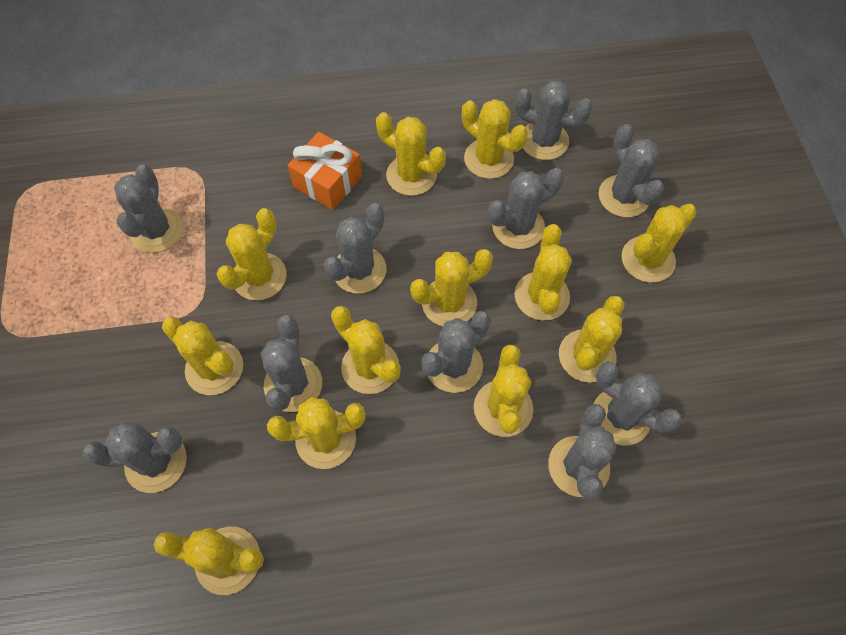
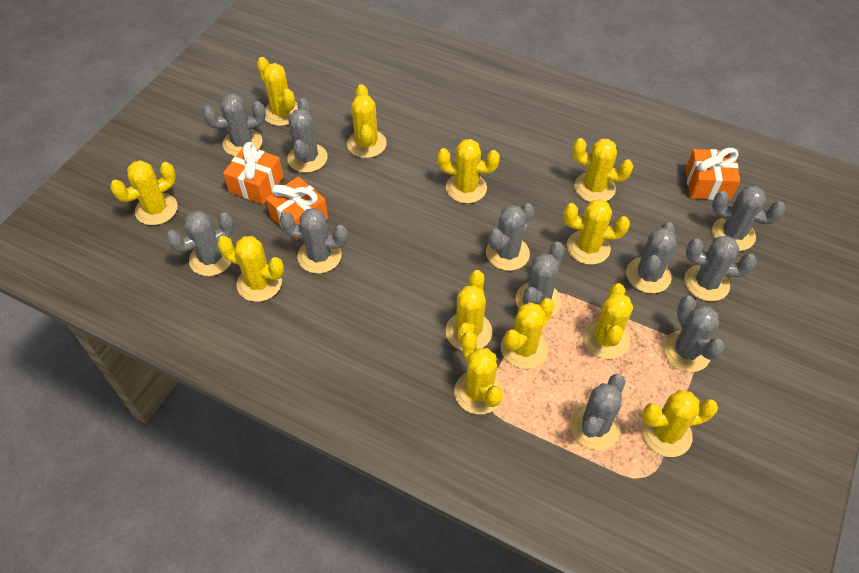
grey cactus: [83,422,187,493] [114,165,183,253] [261,315,322,412] [324,203,386,293] [421,311,491,393] [488,168,564,249] [515,81,593,160] [548,404,617,499] [594,362,682,445] [599,124,664,217] = 10 -> [166,210,234,276] [202,94,266,157] [280,208,348,274] [287,98,328,173] [486,203,534,271] [515,242,564,317] [569,374,625,450] [626,222,676,294] [663,296,724,372] [684,235,756,301] [712,186,786,251] = 11
orange gift: [287,132,362,210] = 1 -> [223,142,284,204] [266,177,328,240] [685,148,740,200] = 3

